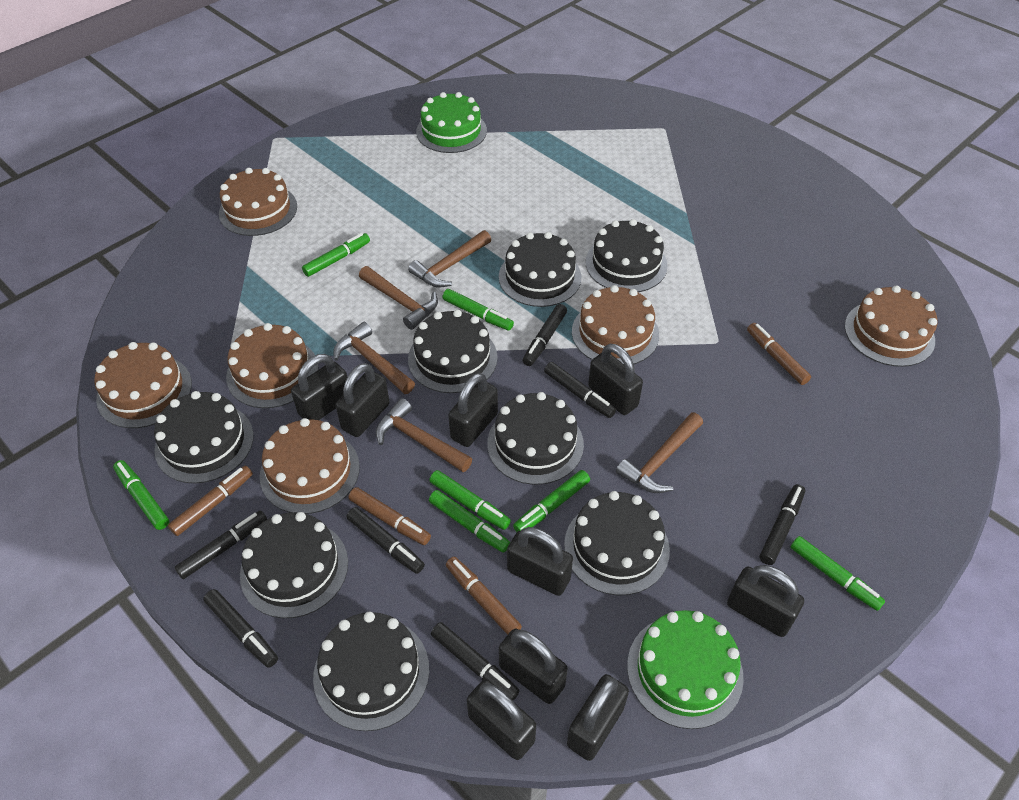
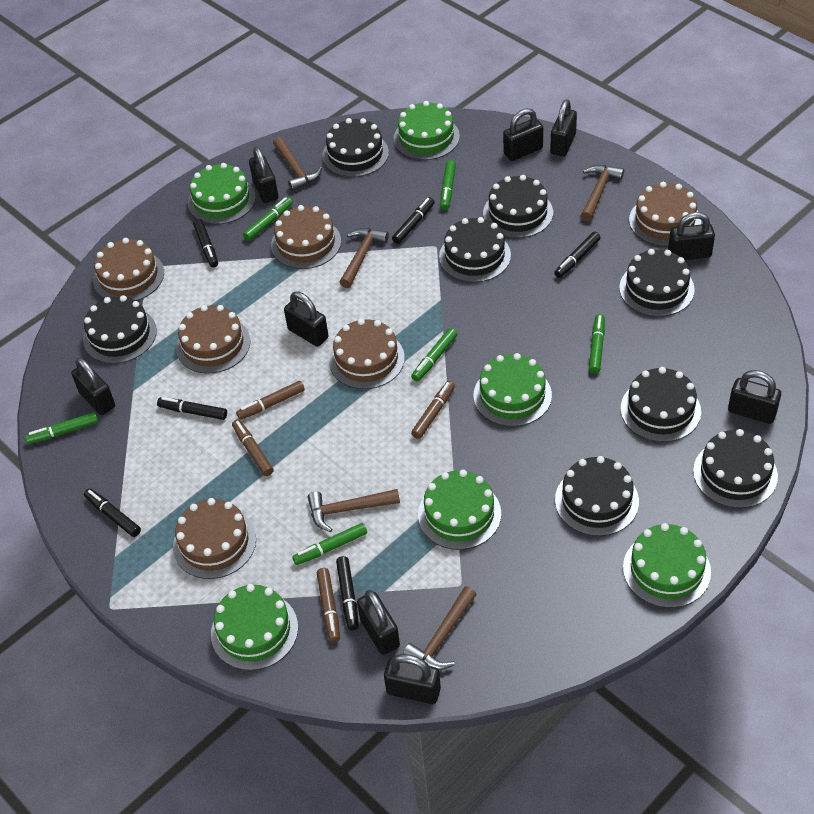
black marker: [174,510,267,579] [203,589,278,668] [347,507,425,574] [431,622,520,701] [523,304,567,366] [544,362,616,418] [760,484,805,565] = 7 -> [84,489,141,537] [157,397,227,420] [193,218,218,267] [336,556,359,630] [392,197,435,244] [554,232,600,278] = 6
green cake: [416,92,487,153] [627,610,744,729] = 2 -> [188,163,256,224] [211,584,298,670] [394,101,460,160] [418,470,501,550] [473,353,552,427] [623,523,711,608] = 6
green marker: [113,460,169,530] [302,233,370,277] [429,470,511,530] [429,490,510,553] [442,289,514,331] [513,470,590,532] [791,536,885,611] = 7 -> [25,412,98,444] [243,197,293,241] [292,523,367,565] [411,328,457,381] [440,160,456,210] [589,314,605,374] = 6

